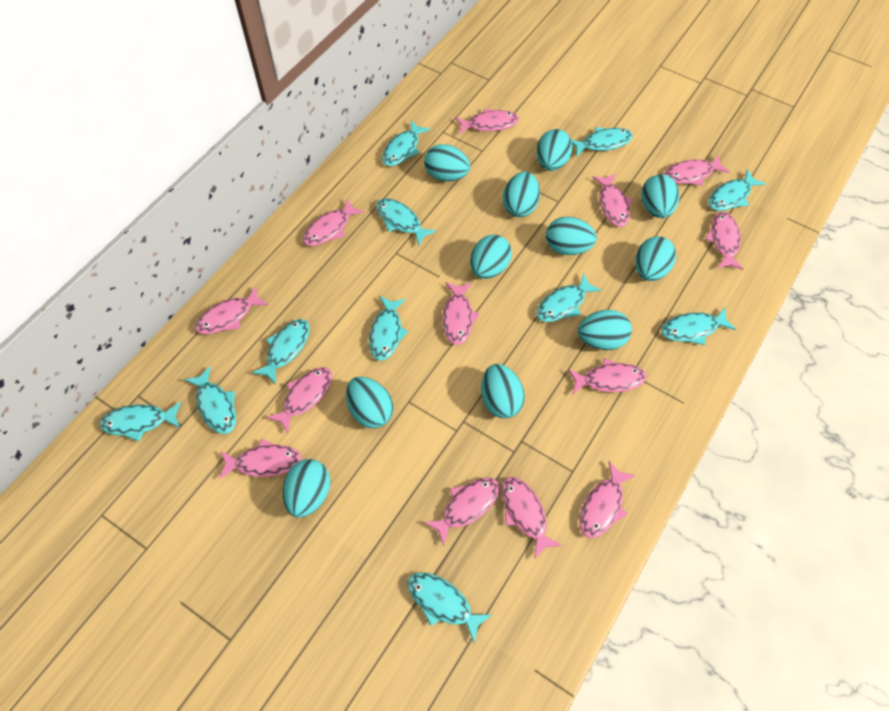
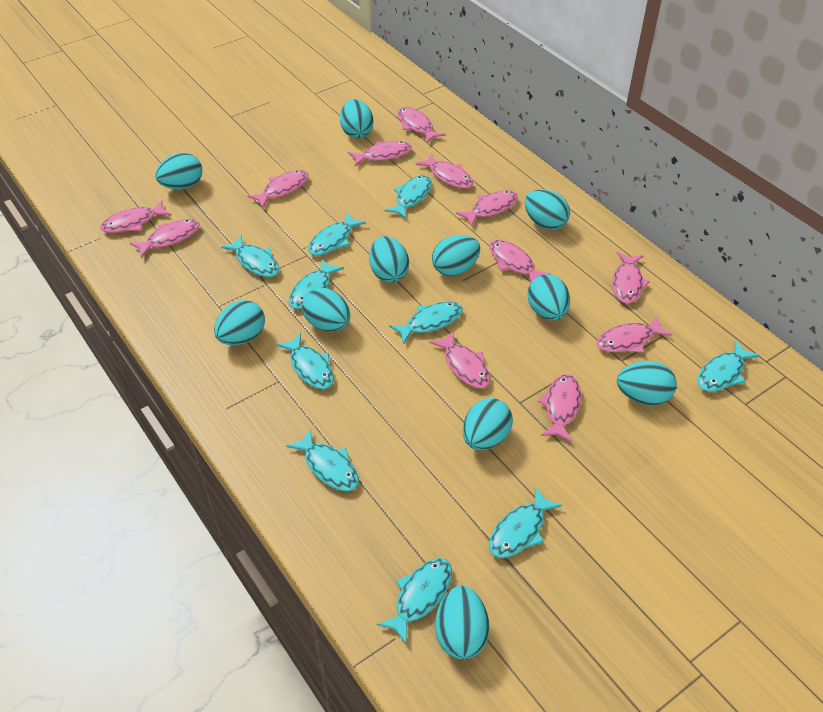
pink fish: [195,286,268,334] [219,439,302,479] [266,367,332,434] [303,198,365,246] [424,478,500,546] [442,282,480,345] [455,108,519,134] [502,477,562,559] [568,358,647,395] [580,461,636,538] [592,173,632,227] [664,155,730,186] [705,212,744,270] = 13 -> [100,200,171,233] [130,219,200,258] [248,170,309,208] [348,141,412,166] [398,107,445,143] [415,154,473,188] [430,332,490,388] [456,190,518,227] [489,240,551,282] [538,374,581,442] [596,315,672,353] [612,252,650,303] = 12
turquoise fish: [99,401,181,441] [184,367,236,434] [252,319,310,385] [369,296,408,361] [376,198,436,246] [382,120,431,166] [407,572,492,643] [536,273,602,322] [571,127,633,157] [661,308,736,345] [708,169,766,211] = 11 -> [221,235,279,277] [276,333,334,389] [286,428,359,491] [289,259,344,309] [308,213,366,256] [377,558,452,644] [384,175,432,219] [389,302,463,344] [489,487,562,558] [697,340,760,392] = 10

